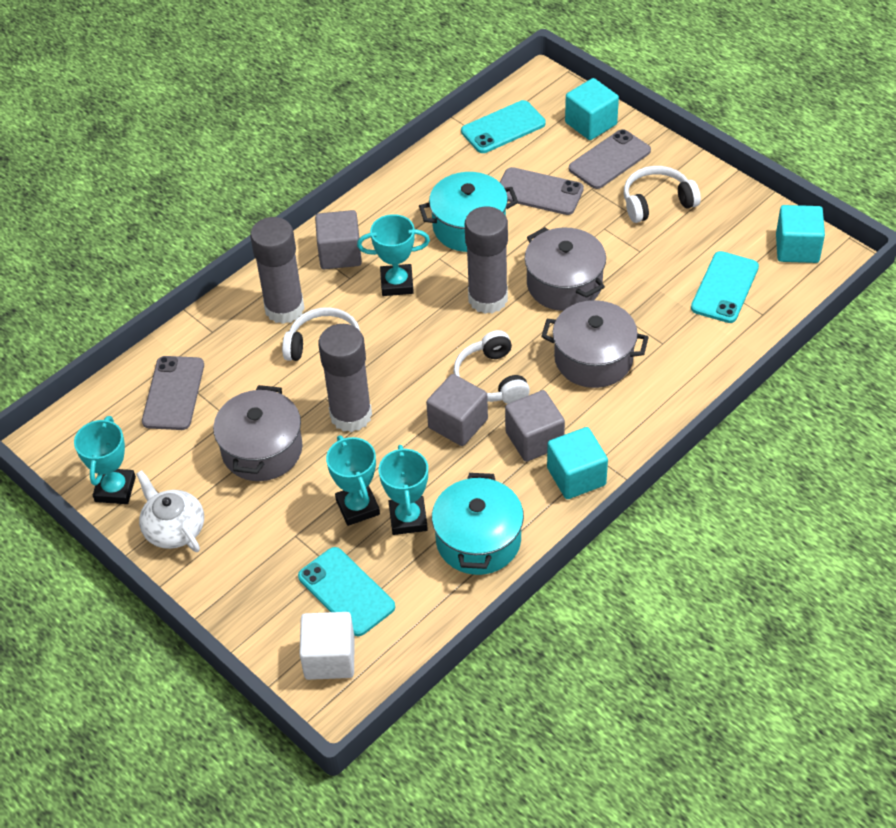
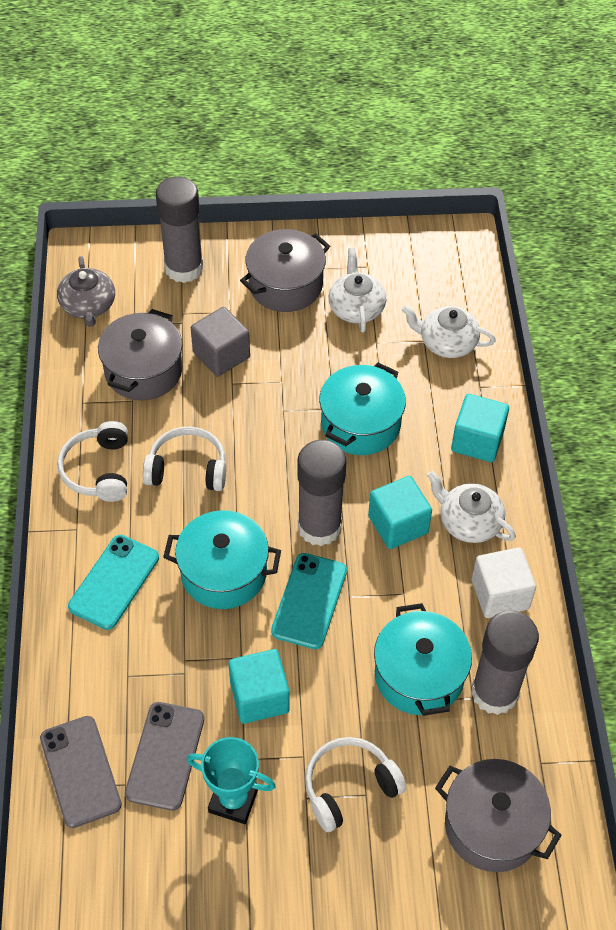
grey cube: [315,210,362,269] [426,374,488,446] [505,390,565,462] = 3 -> [191,307,250,377] = 1
grey phone: [142,356,204,430] [500,167,584,215] [569,129,651,189] = 3 -> [40,716,122,828] [125,702,204,811] = 2
grey teapot: none = 0 -> [57,256,115,327] = 1
turquoise phone: [298,547,395,636] [461,100,546,153] [691,251,759,323] = 3 -> [68,535,159,630] [271,553,347,649] = 2
turquoise pot: [419,172,518,252] [432,473,524,575] = 2 -> [163,510,281,609] [319,362,406,455] [374,603,472,716] = 3
turquoise trophy: [74,416,136,504] [326,435,380,526] [357,214,430,296] [379,445,428,535] = 4 -> [187,737,276,824] = 1
white teapot: [136,470,204,552] = 1 -> [329,248,386,333] [402,305,496,358] [427,471,516,543] = 3

